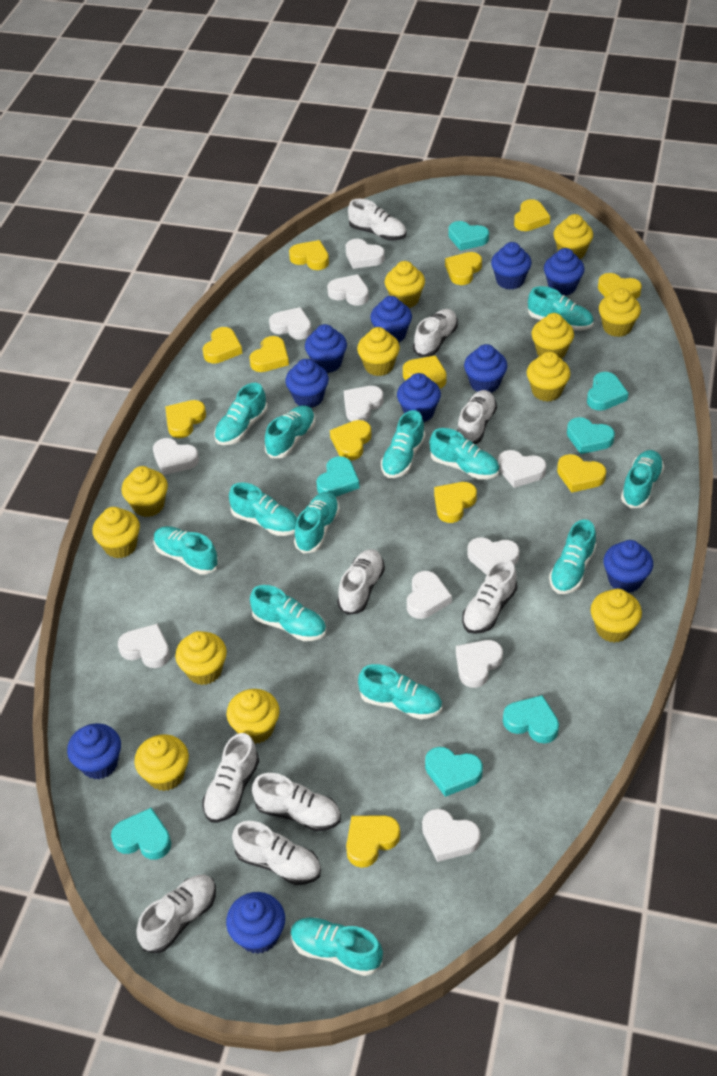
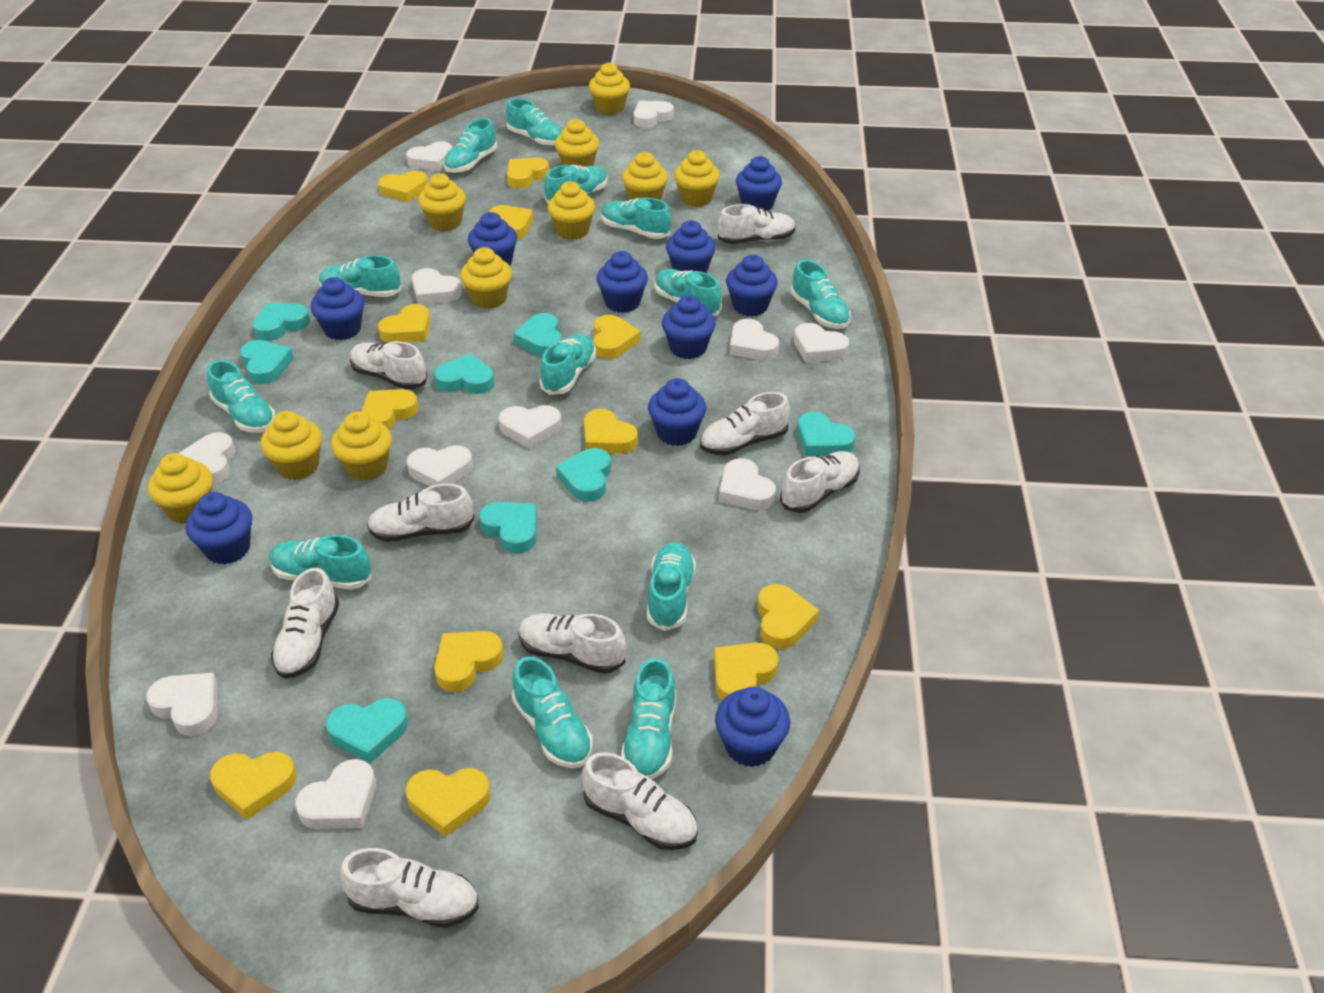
turquoise heart: [111,808,171,860] [316,456,360,497] [425,747,483,797] [448,221,489,251] [503,695,559,743] [567,417,615,454] [587,372,629,411] = 7 -> [240,340,294,384] [253,303,310,341] [326,698,408,763] [434,353,494,394] [479,502,537,553] [513,313,562,356] [556,448,611,502] [797,412,855,456] = 8
yellow cupcake: [92,507,140,558] [122,466,168,517] [134,734,189,791] [175,631,227,685] [227,689,279,744] [357,327,400,376] [385,261,425,308] [527,352,571,402] [531,313,574,359] [554,214,593,260] [591,589,642,643] [599,288,641,337] = 12 -> [148,453,213,524] [261,411,322,480] [331,412,392,481] [418,173,466,231] [460,247,512,309] [547,181,595,240] [555,119,599,167] [589,62,630,115] [622,152,668,200] [674,150,720,207] = 10

